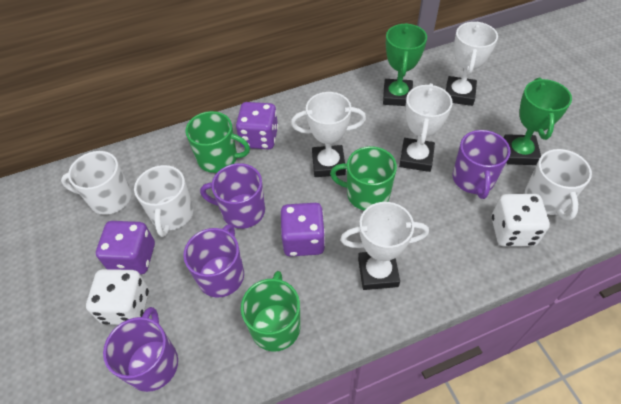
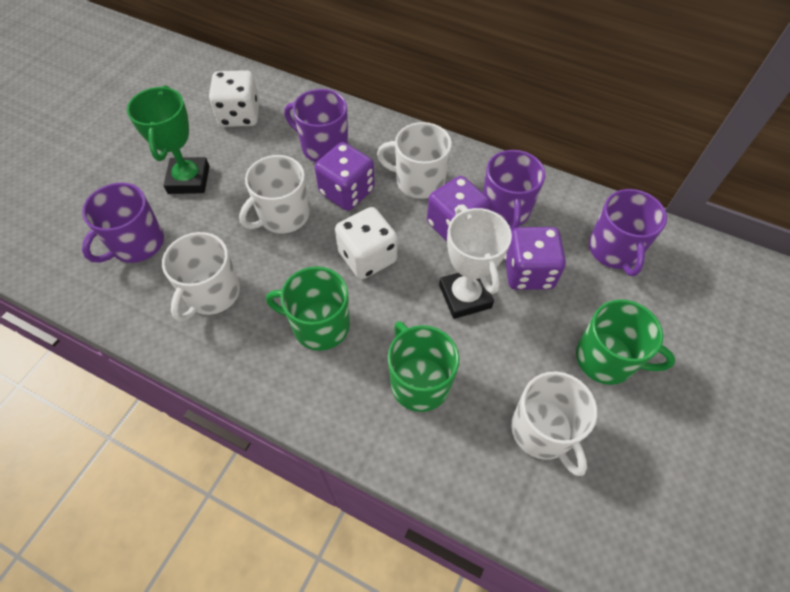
green trophy: [383,23,427,106] [504,78,572,165] = 2 -> [127,85,209,194] = 1
white mug: [61,151,132,215] [134,165,194,237] [525,149,592,221] = 3 -> [162,232,240,322] [239,155,310,233] [377,122,452,199] [511,371,597,476] = 4
white trophy: [291,92,366,177] [340,202,429,290] [399,83,453,172] [446,21,498,106] = 4 -> [439,205,512,319] = 1

